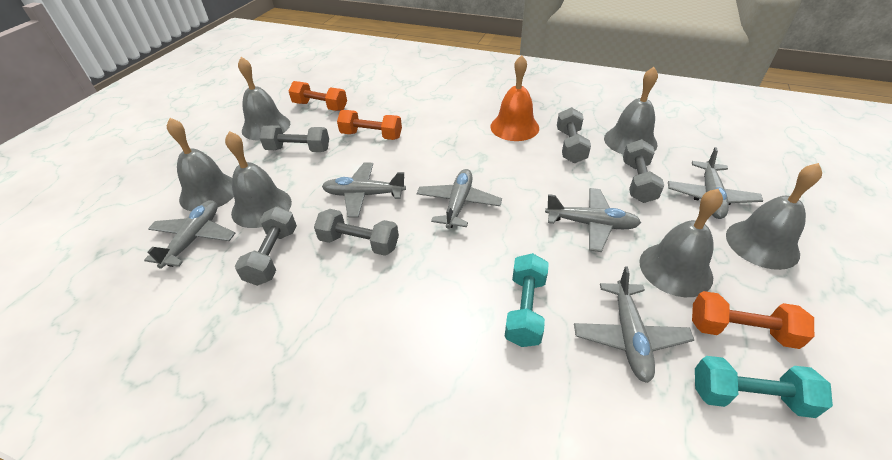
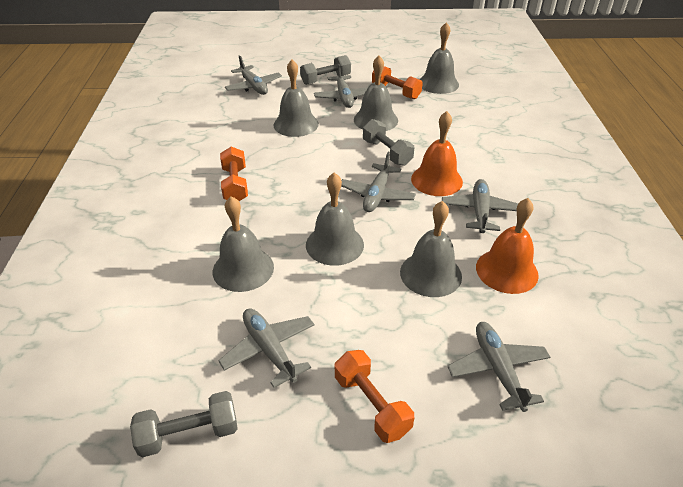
grey dumbbell: [235,206,297,286] [260,125,329,152] [314,209,399,256] [557,107,591,163] [623,139,664,203] = 5 -> [130,391,238,457] [300,55,351,85] [363,119,414,166] = 3
orange bell: [490,55,539,141] = 1 -> [411,111,463,196] [476,198,539,294] = 2
turquoise dumbbell: [504,253,549,347] [695,356,833,418] = 2 -> none = 0

